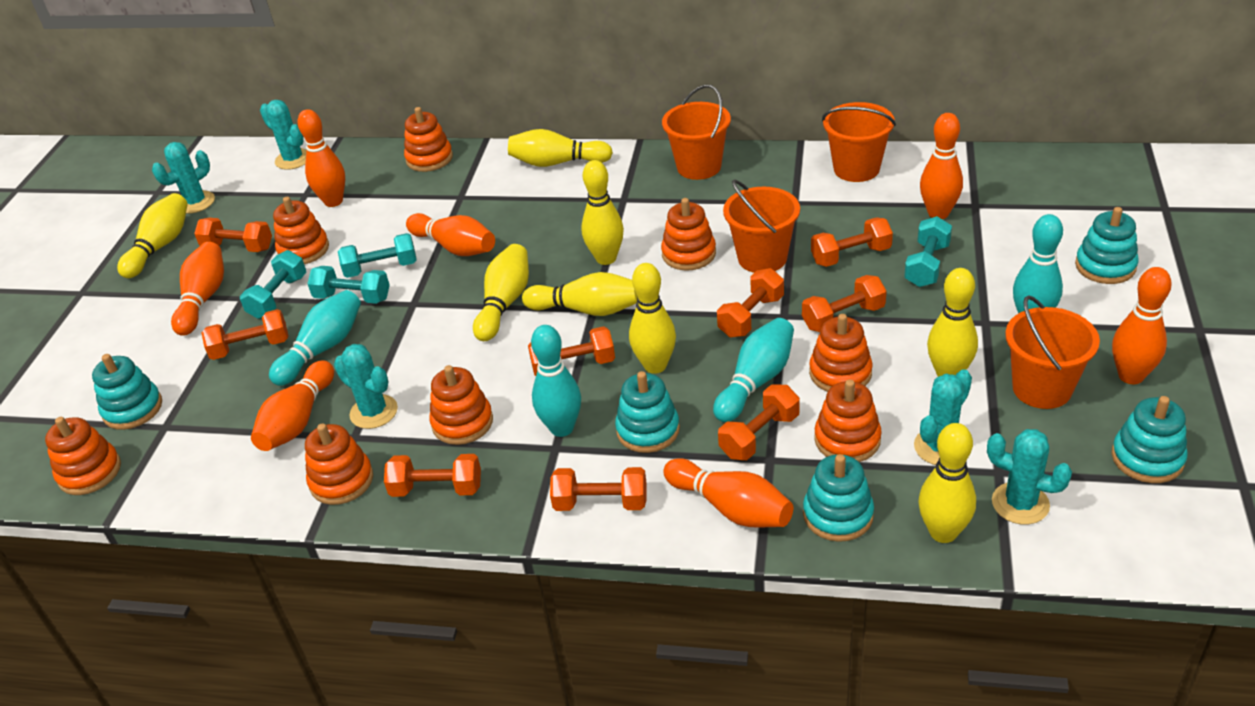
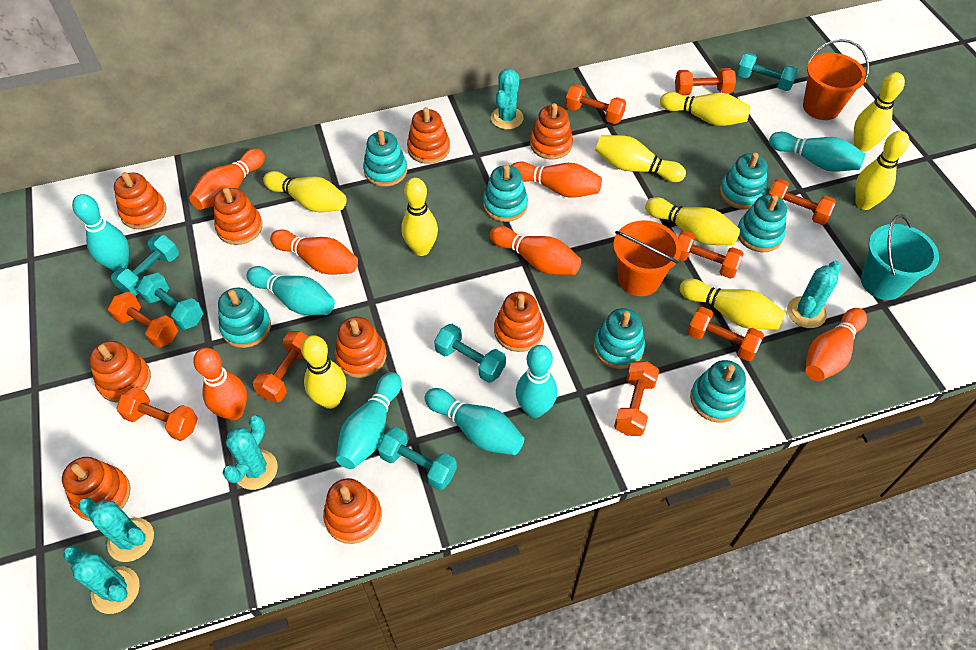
orange bowling pin: [171,242,224,336] [251,361,334,451] [297,109,345,207] [406,213,495,256] [663,458,793,528] [920,113,963,219] [1112,267,1172,384] = 7 -> [189,149,265,210] [193,348,247,420] [270,229,358,275] [490,226,581,275] [511,161,602,198] [805,308,867,381] = 6
orange bucket: [662,84,731,180] [723,179,800,273] [822,102,896,182] [1005,296,1100,409] = 4 -> [613,220,681,296] [803,39,869,120] = 2
orange stacking toy: [45,417,121,495] [273,197,329,264] [305,423,373,505] [404,107,453,172] [429,365,493,445] [661,198,716,271] [809,314,873,392] [814,380,882,462] = 8 -> [62,457,131,521] [89,341,151,403] [114,172,167,229] [214,188,263,245] [323,478,382,544] [334,317,386,378] [407,107,450,164] [494,291,544,352] [530,103,573,160] = 9
turquoise bowling pin: [269,290,361,386] [531,325,581,437] [713,318,794,422] [1013,214,1063,314] = 4 -> [72,194,129,272] [246,266,335,315] [336,372,402,469] [425,388,524,455] [516,345,557,418] [769,132,866,172] = 6
turquoise bucket: none = 0 -> [861,214,939,300] = 1
turquoise dumbbell: [240,250,306,319] [307,266,390,304] [338,233,417,278] [904,216,952,287] = 4 -> [111,235,179,296] [137,273,203,330] [378,427,457,490] [434,324,506,383] [737,53,798,91] = 5
turquoise stacking toy: [92,354,162,430] [615,371,680,453] [803,454,874,542] [1075,207,1139,284] [1112,396,1188,483] = 5 -> [218,288,271,348] [363,130,407,187] [483,165,528,222] [593,308,645,369] [690,360,746,423] [720,153,767,210] [738,195,787,252] = 7
yellow bowling pin: [117,193,188,278] [473,244,529,341] [508,129,613,167] [522,272,638,316] [581,160,624,265] [629,263,676,374] [919,423,976,543] [927,268,978,377] = 8 -> [263,171,347,212] [301,335,346,409] [401,178,438,256] [595,135,686,182] [645,197,740,245] [660,92,750,126] [680,279,785,330] [854,72,905,152] [855,131,909,210] = 9

